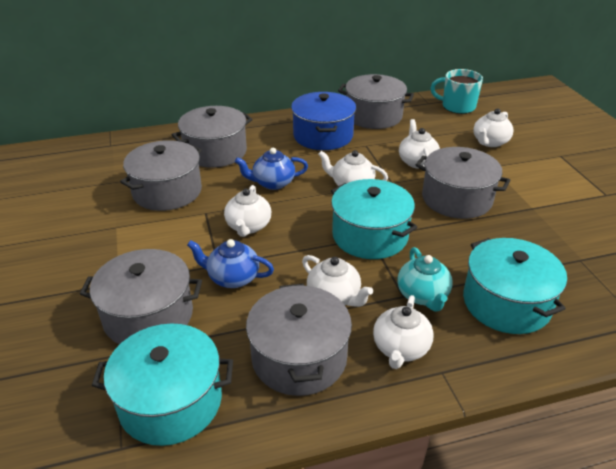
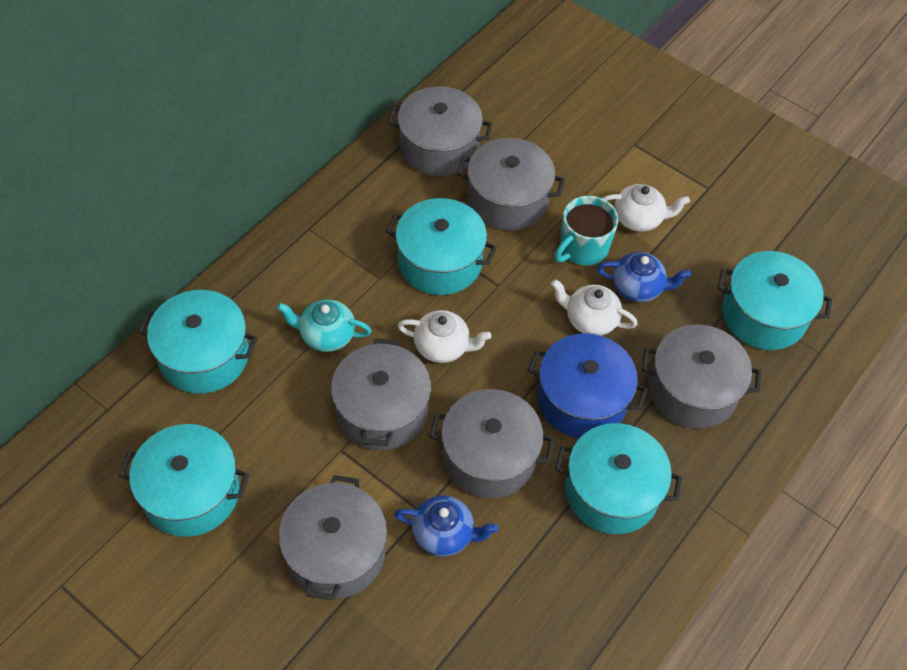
turquoise pot: [92,324,233,446] [331,179,418,259] [463,238,567,334] = 3 -> [119,424,249,537] [138,290,258,394] [386,198,497,295] [555,423,682,534] [717,251,832,350] = 5
white teapot: [224,185,271,237] [302,255,373,307] [318,150,388,186] [373,295,434,369] [399,119,440,169] [473,108,514,147] = 6 -> [397,310,491,363] [551,279,638,336] [602,184,690,232] = 3

